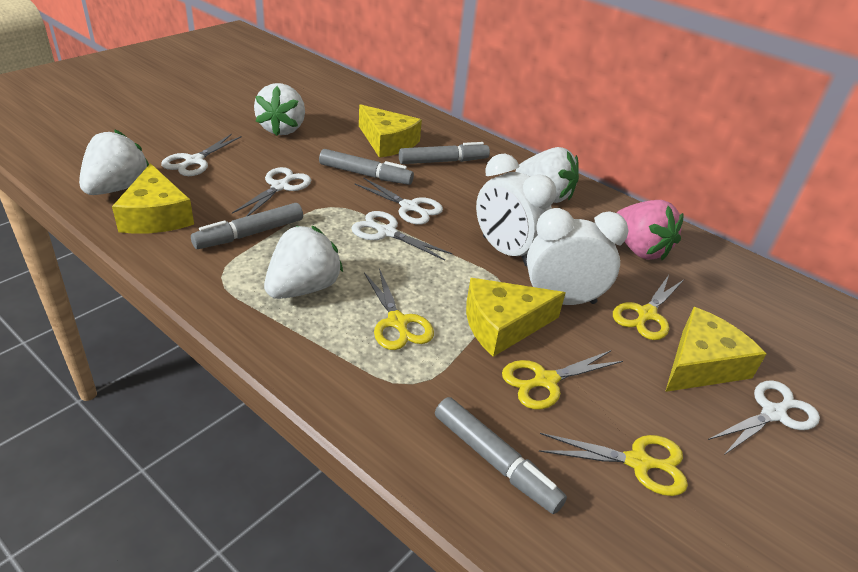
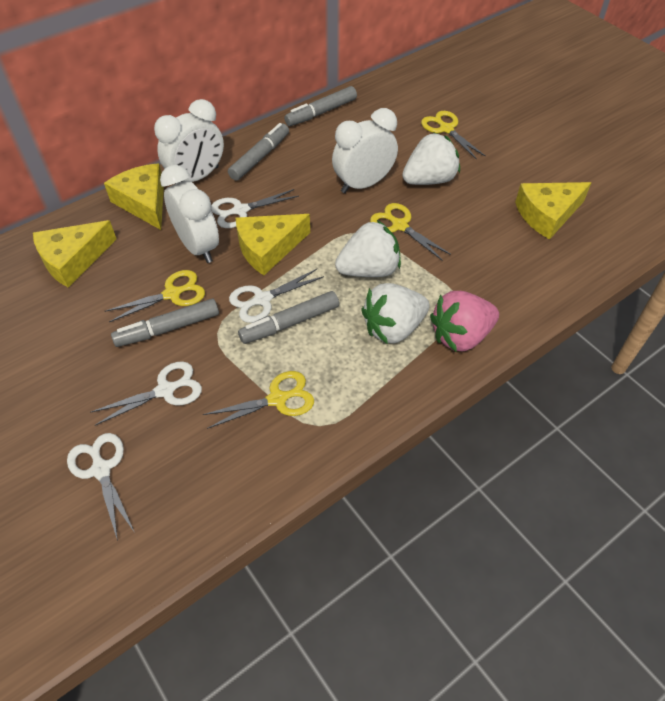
white clock: [476,154,556,266] [527,208,628,305] = 2 -> [154,99,224,184] [160,165,219,263] [332,108,398,193] = 3
white scissors: [161,134,242,176] [232,167,311,216] [351,211,453,260] [354,177,443,225] [708,380,820,456] = 5 -> [67,433,135,541] [90,361,202,425] [211,189,299,228] [229,269,324,323] = 4
white strawberry: [79,129,149,195] [254,83,305,136] [264,226,343,299] [516,147,579,203] = 4 -> [335,220,401,277] [361,283,430,344] [402,133,460,185] = 3

